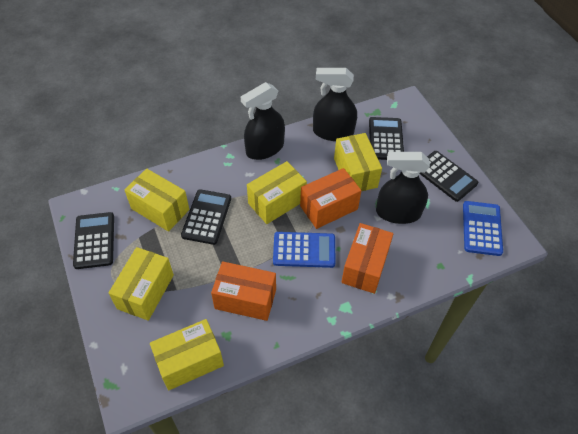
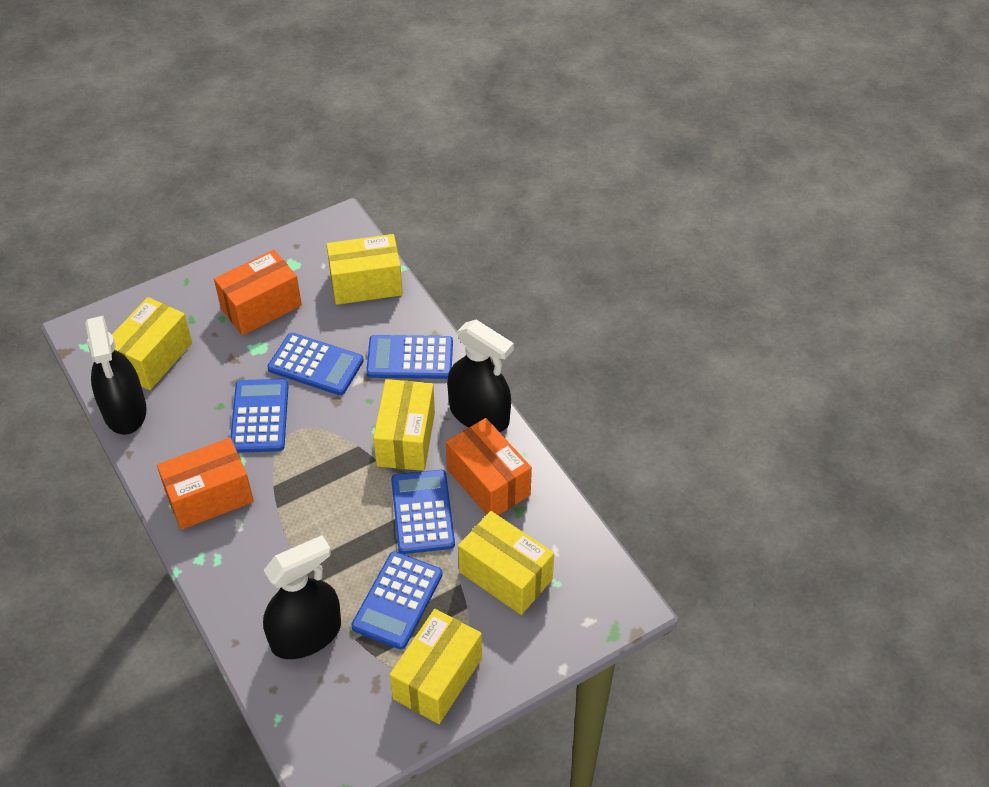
black calculator: [73,212,114,269] [181,189,231,245] [369,117,404,160] [420,151,478,202] = 4 -> none = 0
blue calculator: [273,232,336,268] [463,201,503,256] = 2 -> [230,379,289,453] [268,333,364,395] [351,551,443,649] [366,335,453,379] [391,470,455,554] = 5

